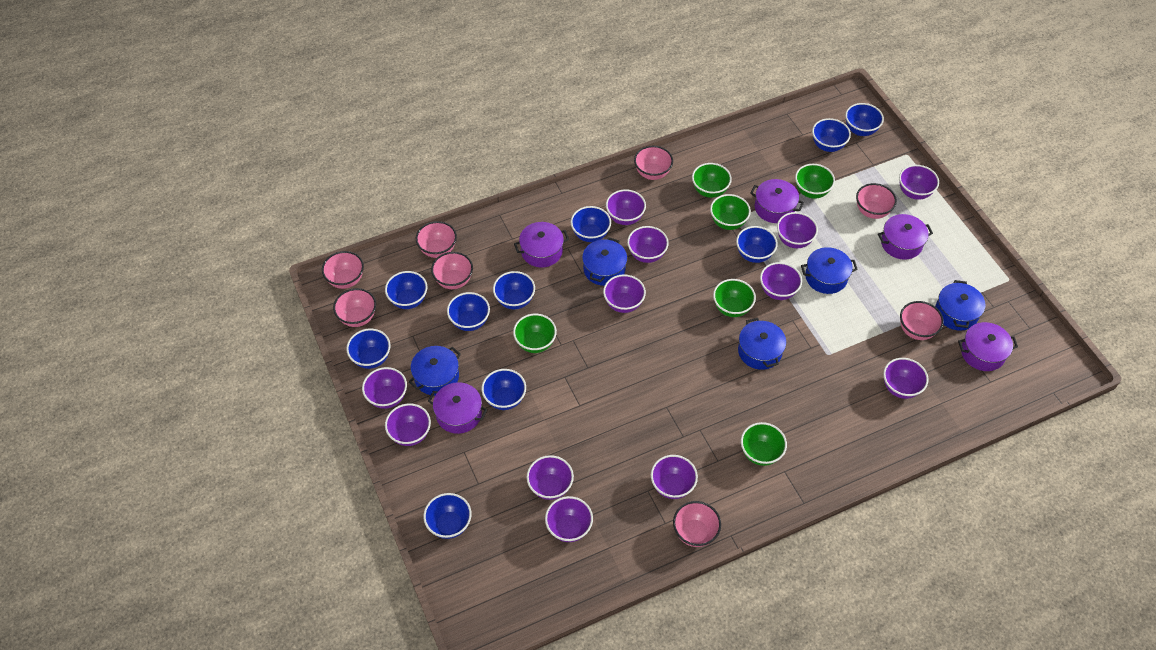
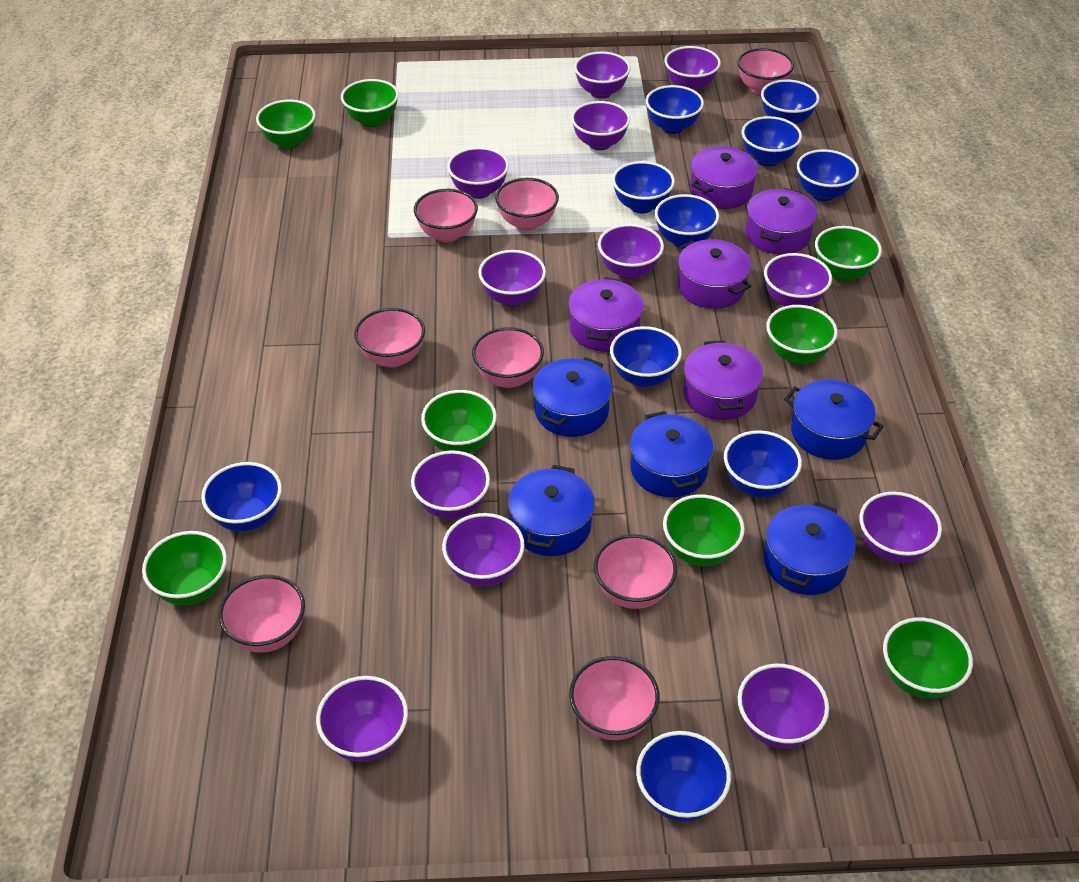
green bowl: [513,314,557,353] [692,163,732,198] [710,194,751,230] [713,279,756,317] [741,422,787,466] [795,164,835,199] = 6 -> [142,531,227,605] [256,99,316,149] [341,79,399,127] [421,390,497,453] [663,494,745,566] [766,305,838,364] [815,226,882,281] [883,618,973,699] = 8

